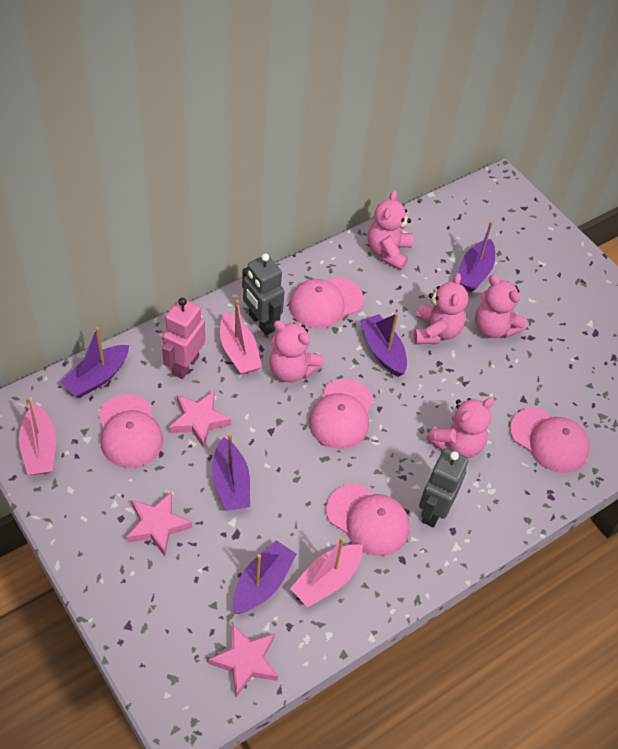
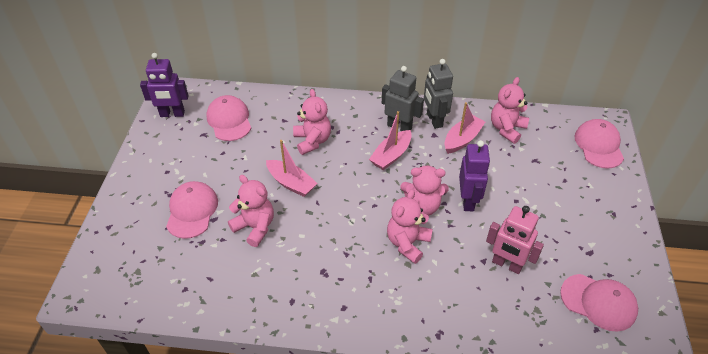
pink cap: [98,394,163,468] [289,277,364,328] [309,379,374,449] [326,484,410,556] [510,407,590,473] = 5 -> [166,181,218,239] [206,95,251,141] [560,274,638,332] [574,119,624,169] = 4
pink star: [126,492,192,556] [169,391,231,448] [208,624,278,697] = 3 -> none = 0
purple boat: [60,327,129,398] [212,434,250,511] [233,540,297,614] [360,313,407,377] [458,221,495,292] = 5 -> none = 0
purple robot: none = 0 -> [140,53,188,117] [459,140,490,211] = 2

